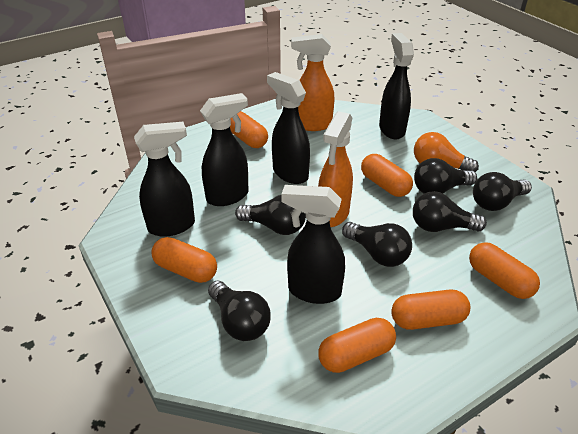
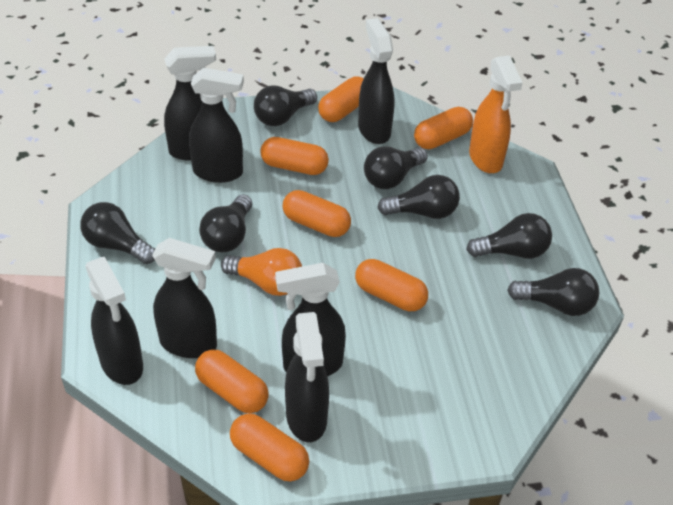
black light bulb: [208,281,271,341] [235,195,306,235] [342,222,412,267] [413,191,487,232] [414,158,477,193] [473,172,532,211] = 6 -> [80,202,155,264] [199,194,252,252] [254,85,317,126] [364,146,428,189] [377,175,460,219] [466,213,552,259] [507,268,599,316] = 7
black spray bottle: [134,122,195,237] [200,93,248,206] [267,72,310,184] [281,185,345,304] [379,33,414,139] = 5 -> [85,257,143,385] [152,238,217,358] [164,46,216,161] [189,68,244,183] [275,263,346,376] [285,312,329,442] [358,18,395,144] = 7
orange capsule: [151,237,217,283] [230,111,268,148] [318,318,396,373] [361,154,413,197] [391,290,470,330] [469,242,540,299] = 6 -> [195,350,269,413] [230,413,309,482] [260,137,329,175] [283,190,351,237] [318,77,364,122] [355,259,428,311] [414,107,473,149] = 7
orange spray bottle: [291,34,334,131] [318,111,353,227] = 2 -> [469,55,523,173] = 1

